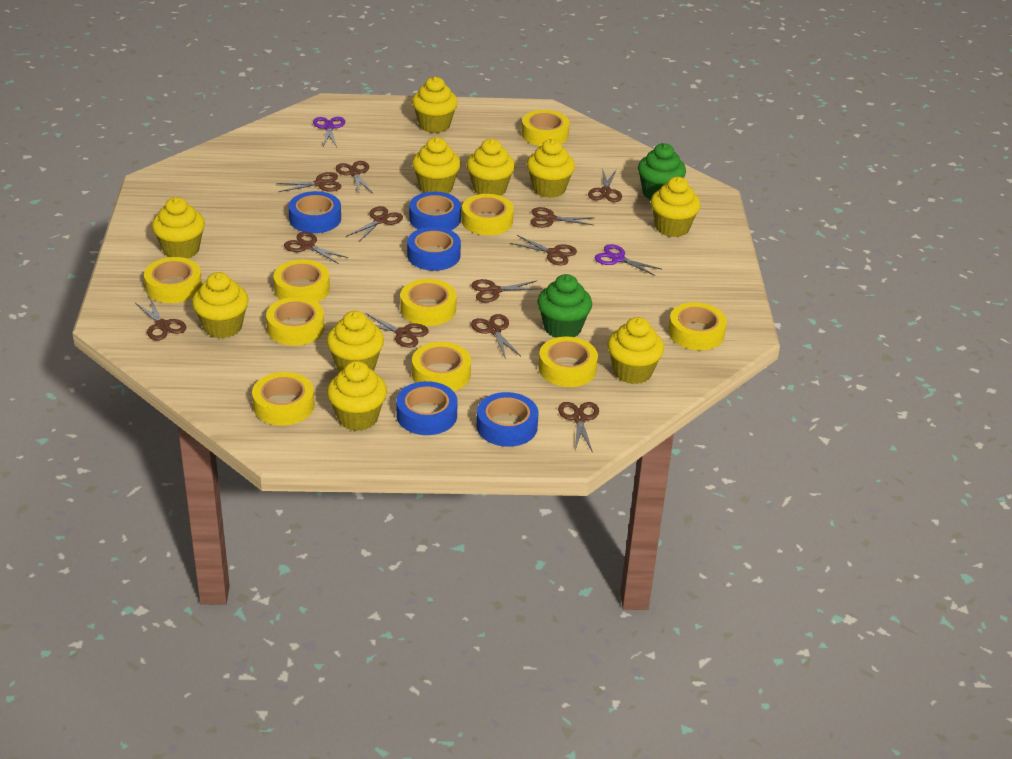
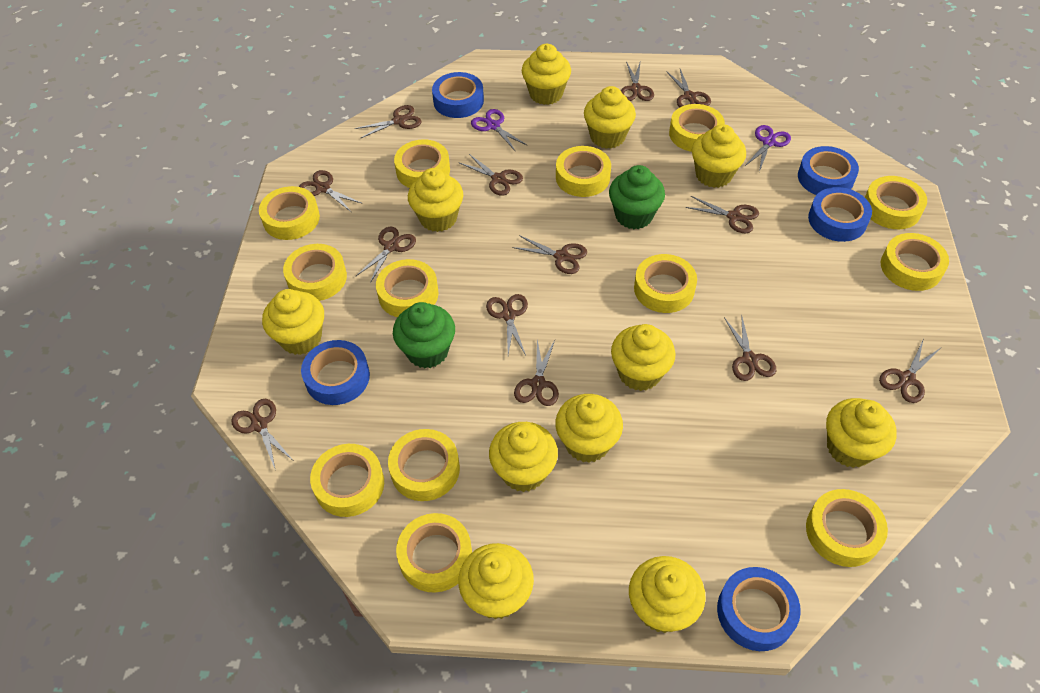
brown scissors: [135,298,186,340] [277,172,341,192] [284,232,349,264] [336,161,373,193] [347,206,403,242] [366,313,429,348] [471,279,541,302] [471,314,521,359] [510,235,577,266] [530,207,595,228] [558,402,599,453] [588,168,622,202] = 12 -> [231,399,293,471] [299,170,363,212] [355,105,421,139] [356,227,416,283] [458,154,523,196] [486,294,528,355] [513,235,587,274] [514,339,559,406] [621,60,654,101] [666,69,711,108] [685,196,759,233] [724,314,776,381] [879,339,939,403] = 13
yellow cupcake: [152,197,205,259] [192,272,249,339] [327,311,384,372] [327,361,387,431] [412,77,458,133] [412,137,461,194] [467,139,515,196] [527,139,575,198] [607,317,664,384] [651,177,701,237] = 10 -> [262,289,324,355] [408,168,463,232] [458,543,534,620] [489,422,558,492] [522,44,571,105] [555,394,623,463] [584,86,636,149] [611,324,675,391] [629,556,706,633] [692,124,746,188] [826,398,897,468] = 11
yellow tape: [144,257,202,303] [252,372,314,425] [266,297,324,346] [273,259,330,303] [400,279,457,326] [412,342,471,391] [462,194,514,235] [522,110,570,146] [539,337,598,387] [668,302,727,350] = 10 -> [259,186,320,240] [283,244,347,301] [310,444,384,517] [376,259,439,317] [388,429,460,501] [394,139,450,188] [396,513,472,593] [556,146,611,197] [634,254,697,313] [669,104,725,152] [806,489,888,567] [865,176,927,229] [881,233,949,291] = 13

